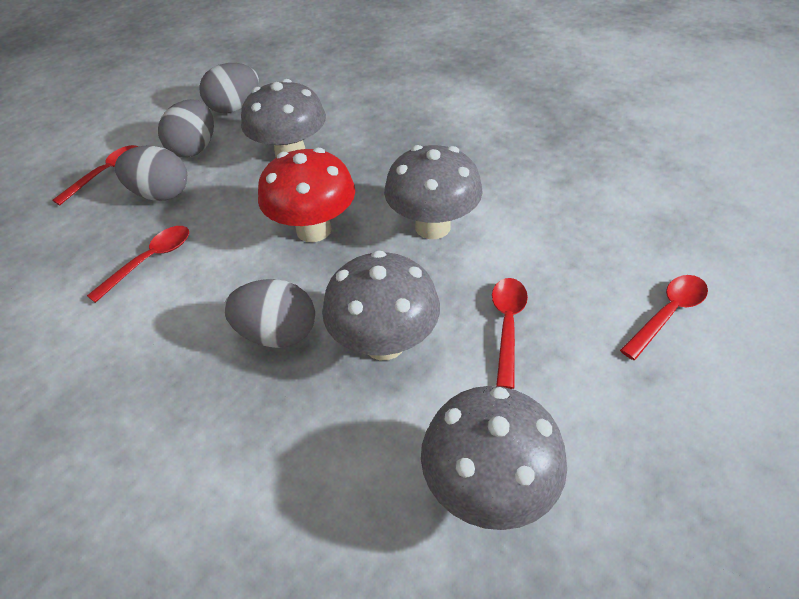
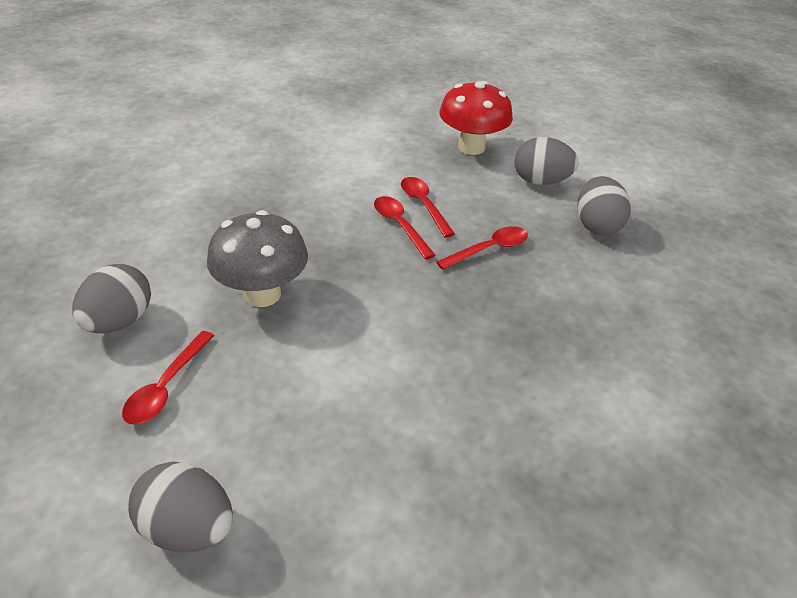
grey mushroom: [241,79,326,158] [322,250,440,360] [384,145,483,239] [421,386,567,530] = 4 -> [207,210,308,307] = 1

